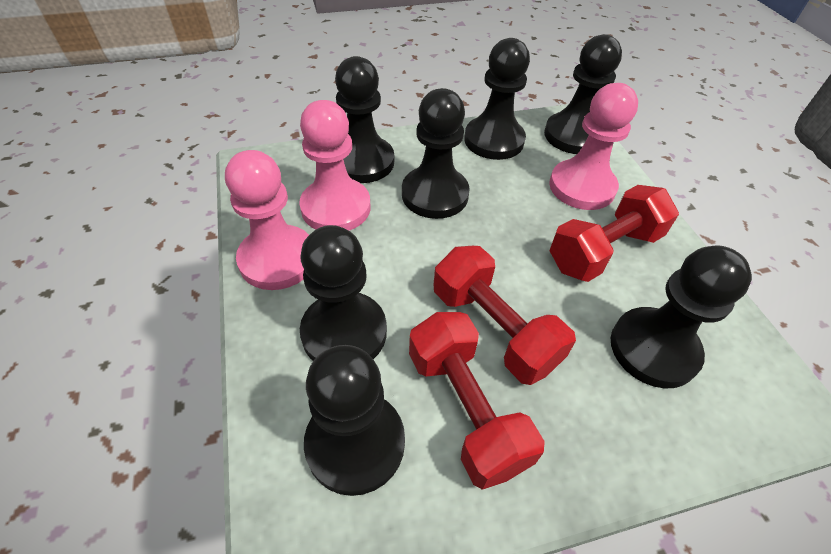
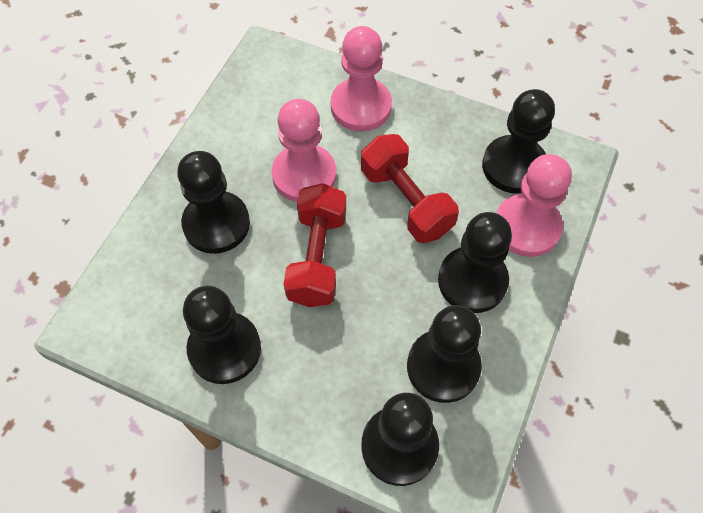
black pawn: [300,225,387,361] [304,345,405,496] [335,56,394,183] [402,88,470,219] [464,38,530,160] [544,34,622,154] [611,246,752,388] = 7 -> [177,151,250,254] [183,286,261,384] [362,393,439,486] [407,305,482,403] [438,212,512,313] [482,89,555,194] = 6
red dumbbell: [409,312,545,490] [433,246,576,385] [549,185,679,282] = 3 -> [284,183,346,307] [361,134,459,243] = 2

